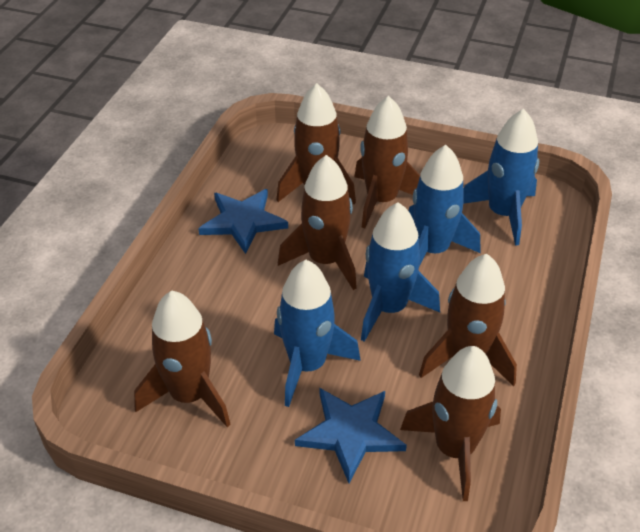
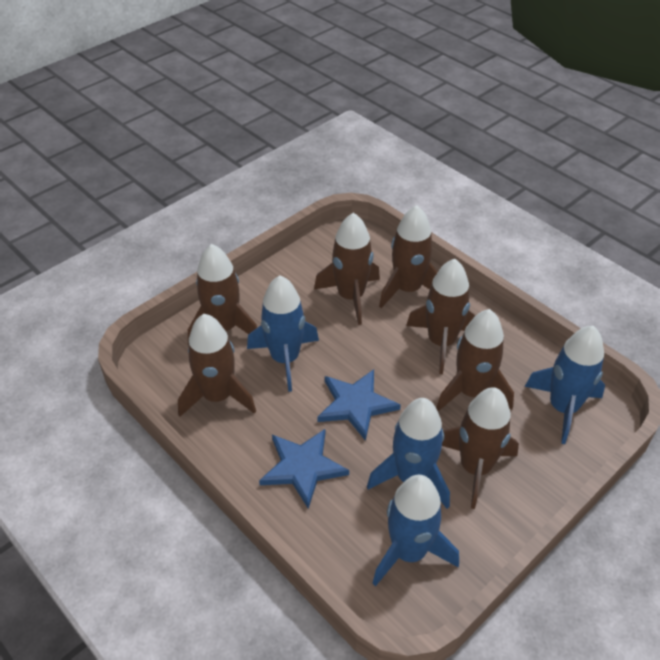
brown rocket: [134,291,231,427] [276,83,356,204] [278,155,357,290] [354,96,420,228] [400,346,501,501] [419,254,517,386] = 6 -> [178,314,256,417] [188,244,257,346] [314,213,380,325] [379,205,438,308] [406,259,476,374] [436,309,514,411] [442,387,519,509] = 7

